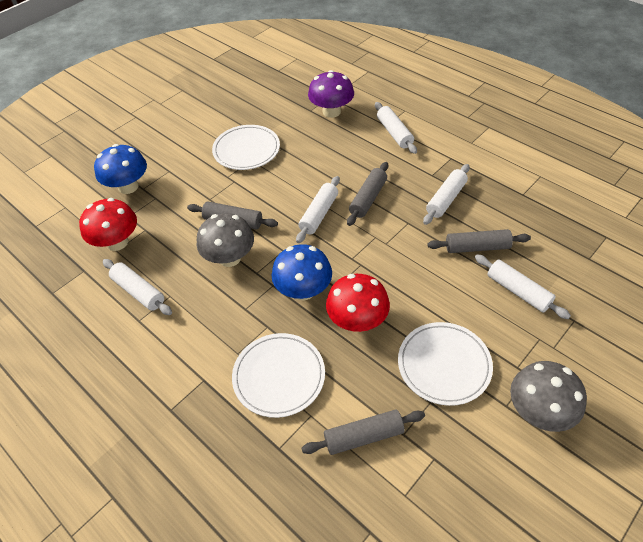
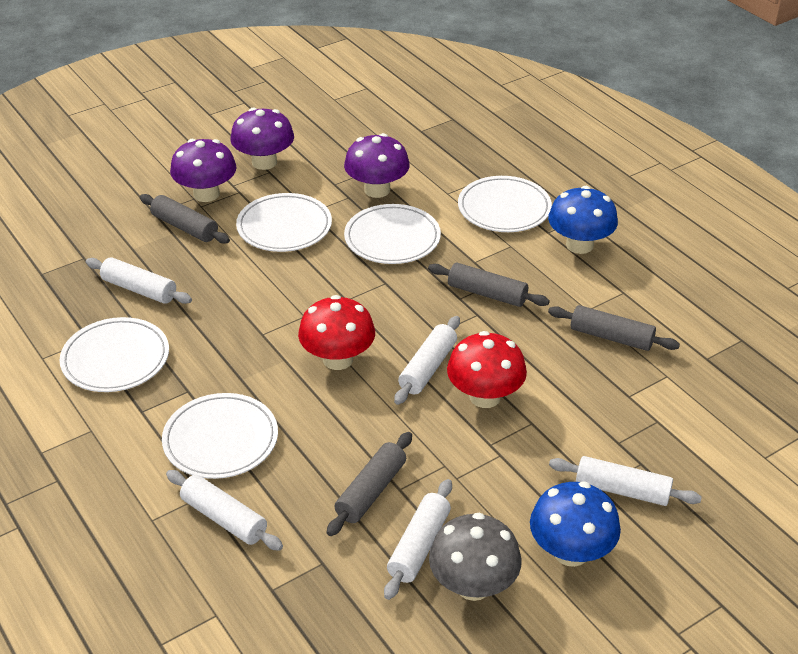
grey mushroom: [197,213,254,267] [510,361,587,432] = 2 -> [429,513,522,601] = 1
purple mushroom: [308,70,354,118] = 1 -> [170,139,237,202] [231,108,294,170] [344,133,410,198] = 3
white plate: [212,125,280,170] [232,333,325,418] [398,322,493,406] = 3 -> [60,317,169,392] [162,393,278,479] [236,193,332,252] [344,204,441,264] [458,176,552,232] = 5

